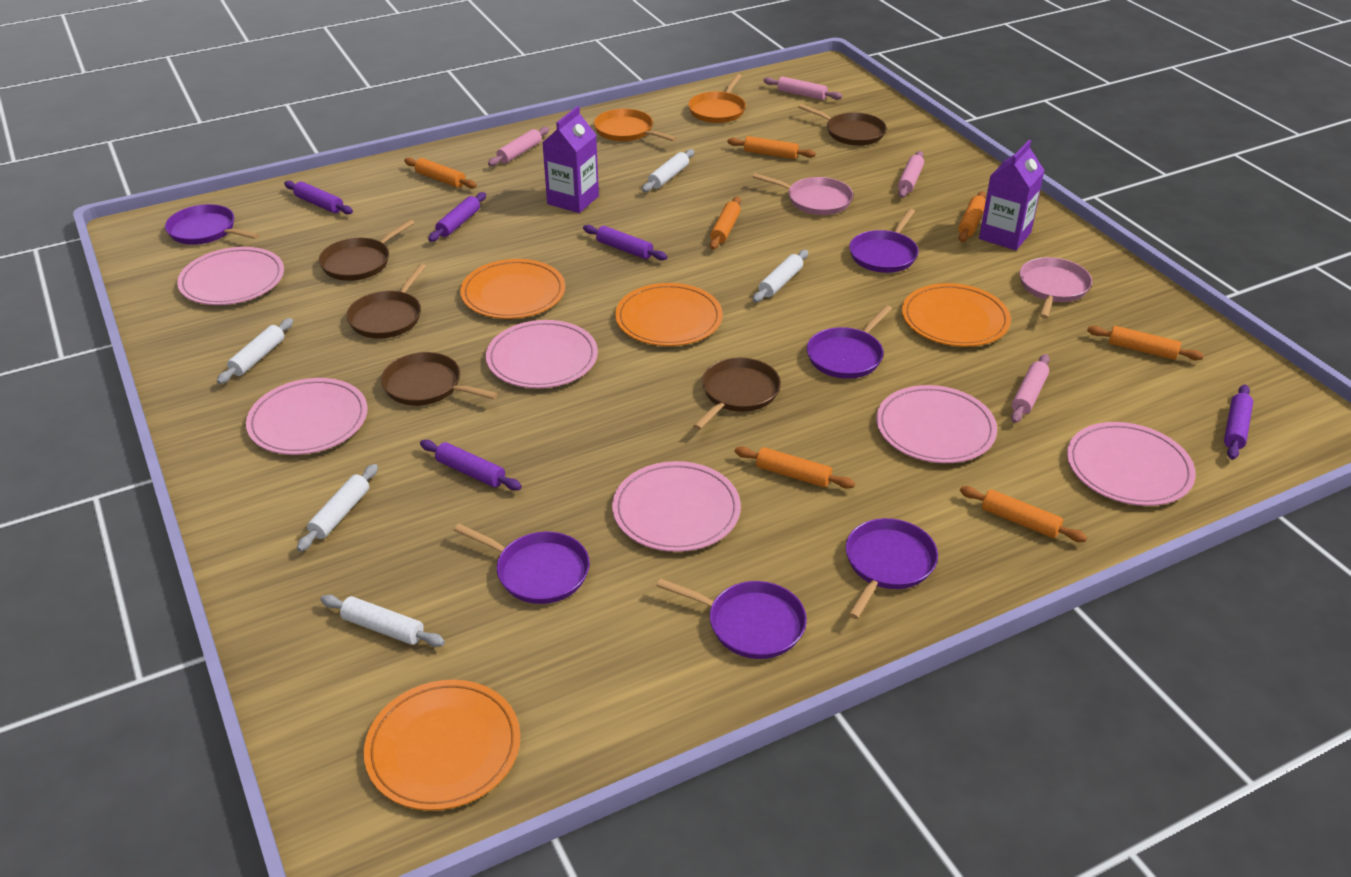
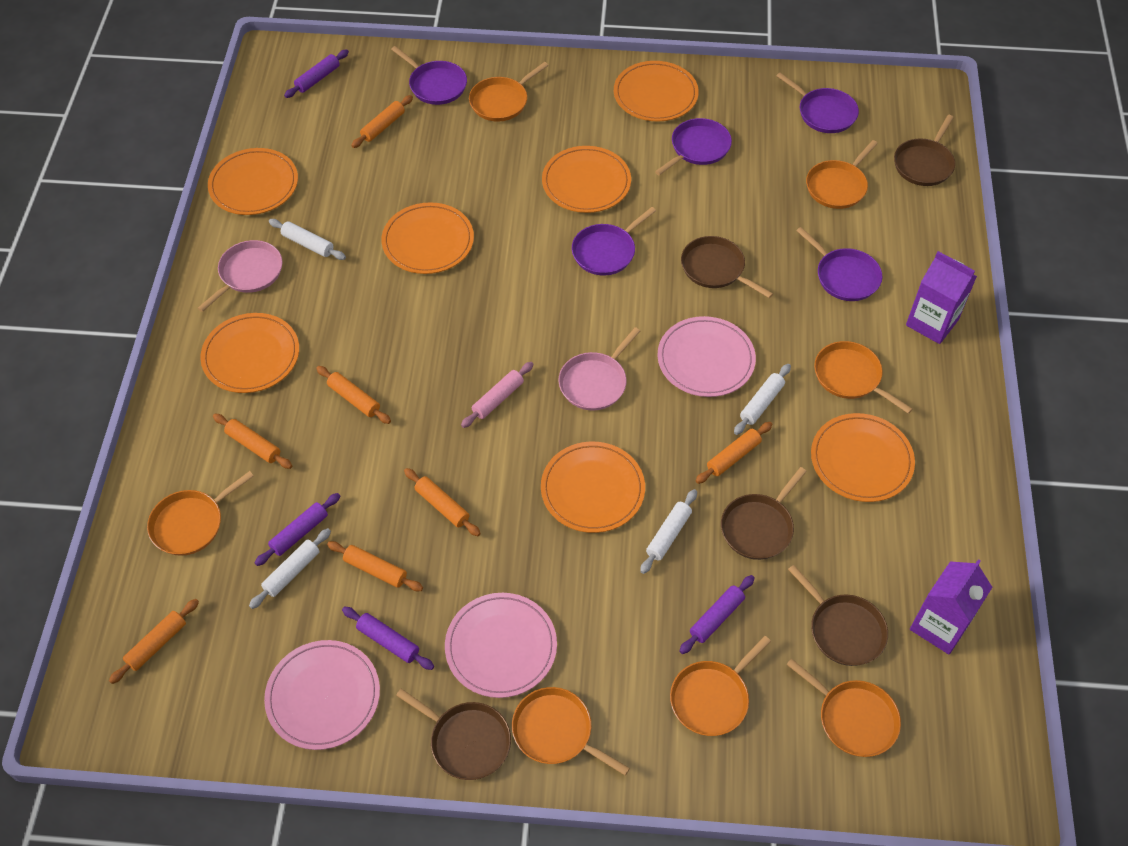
orange pan: [594,109,677,141] [688,74,746,123] = 2 -> [147,471,254,556] [469,62,549,122] [512,687,630,776] [670,636,771,736] [786,658,901,757] [806,140,878,209] [814,341,913,414] = 7
orange plate: [364,680,520,811] [460,259,565,319] [615,283,723,346] [902,283,1011,347] = 4 -> [200,313,299,393] [208,148,298,215] [381,202,474,274] [541,442,645,533] [542,146,631,213] [614,61,699,121] [811,413,915,502] = 7
pink plate: [177,247,284,305] [246,378,368,455] [486,320,598,388] [612,461,741,552] [876,385,997,463] [1067,422,1196,506] = 6 -> [264,640,380,750] [445,593,557,698] [657,316,756,397] = 3
pink rolling pin: [488,127,549,166] [763,76,842,100] [898,151,924,198] [1011,354,1050,423] = 4 -> [461,362,534,428] = 1
purple pan: [165,204,260,245] [454,524,590,604] [657,578,807,659] [807,305,892,379] [846,518,938,619] [849,208,919,273] = 6 -> [391,46,467,105] [572,207,656,276] [655,118,732,175] [776,72,859,133] [796,227,883,301] = 5
purple rolling pin: [284,181,353,214] [420,440,522,490] [428,192,486,242] [583,225,667,261] [1224,385,1253,460] = 5 -> [255,493,340,566] [284,49,349,98] [342,607,434,670] [679,575,754,654] = 4
white rolling pin: [217,318,293,384] [297,464,378,552] [321,595,445,647] [642,149,694,192] [753,250,808,302] = 5 -> [249,528,331,609] [269,219,346,260] [640,489,697,574] [734,364,791,435] = 4

